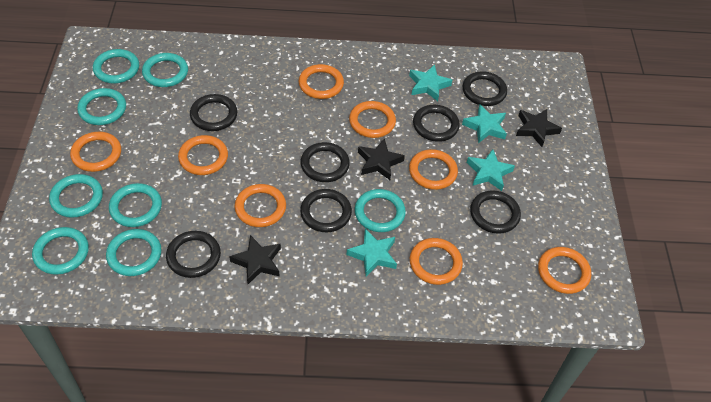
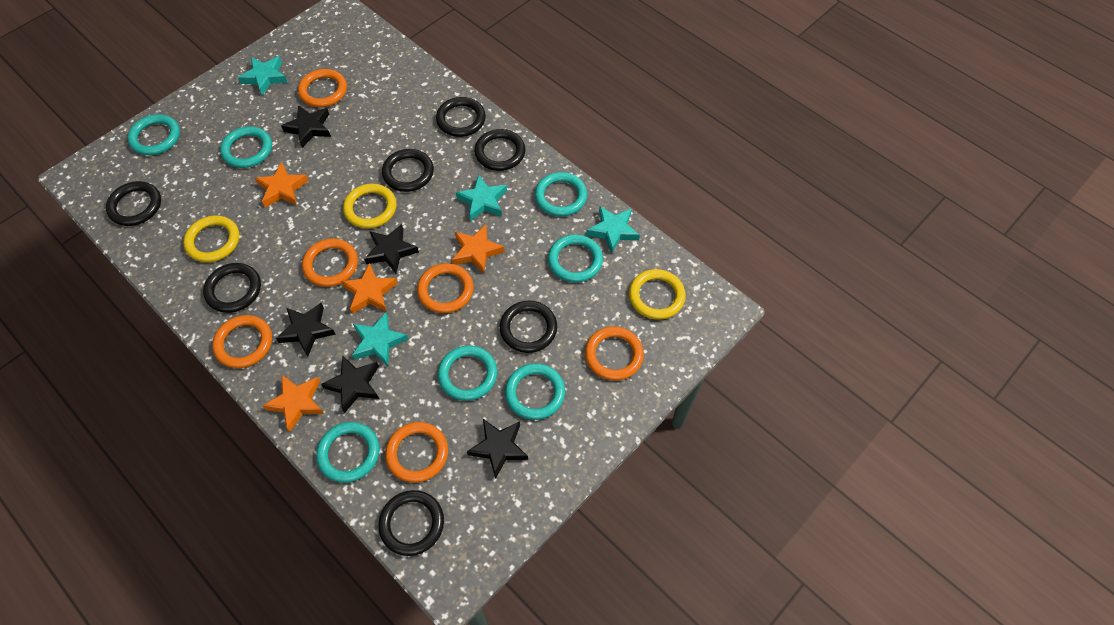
black star: [229,235,281,284] [358,138,405,180] [516,109,562,147] = 3 -> [276,303,336,356] [281,105,331,148] [321,356,379,413] [364,224,419,274] [467,419,528,479] = 5
orange ring: [70,132,121,172] [178,135,228,175] [234,184,286,227] [299,64,344,99] [349,101,396,138] [409,149,458,190] [410,238,463,285] [538,247,591,294] = 8 -> [212,315,272,368] [298,69,347,107] [302,238,358,287] [385,422,448,483] [417,263,474,313] [585,326,644,381] = 6
orange star: none = 0 -> [255,162,309,207] [263,375,324,432] [341,263,398,314] [452,225,505,274] = 4
turquoise ring: [32,227,89,275] [49,174,103,218] [77,88,126,125] [93,49,139,83] [106,229,161,276] [109,183,162,227] [142,53,188,87] [355,189,406,232] = 8 -> [127,114,180,155] [220,126,272,168] [316,422,380,483] [438,345,497,401] [505,363,565,420] [535,172,587,216] [548,234,603,282] = 7
yellow ring: none = 0 -> [183,215,239,262] [343,184,396,229] [629,269,686,320] = 3

